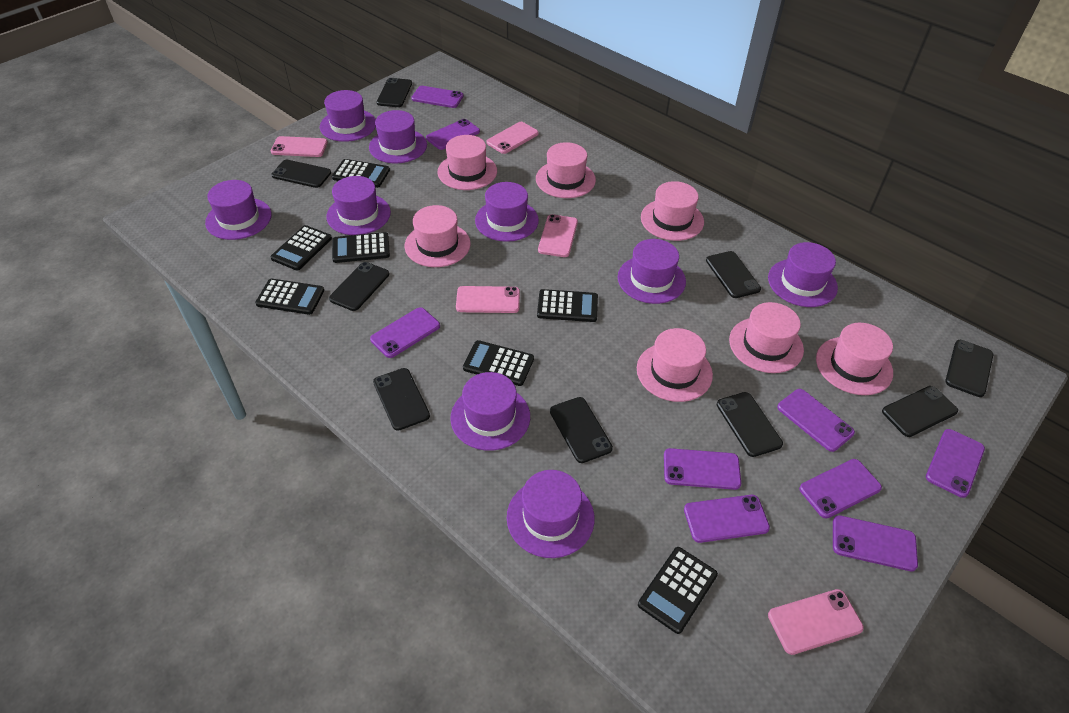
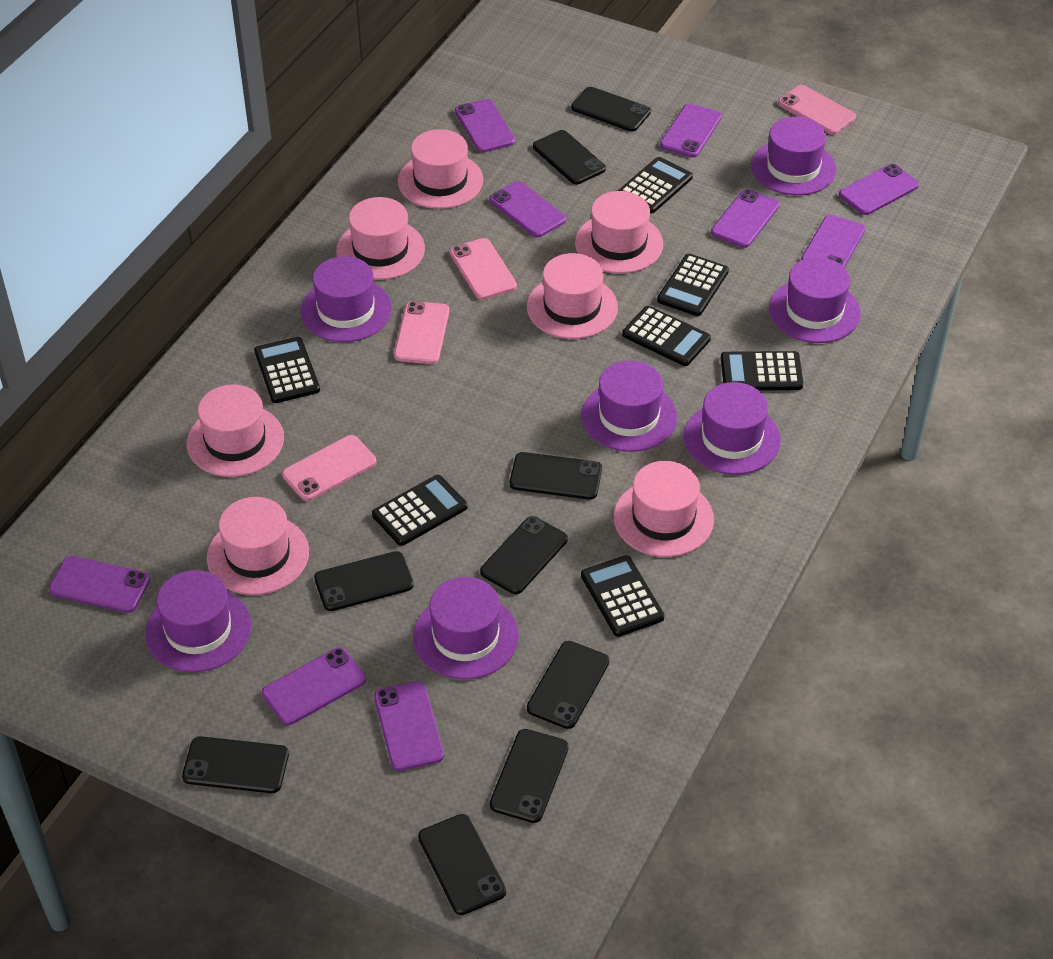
pink phone: [271,136,328,157] [456,286,520,313] [486,122,539,154] [538,214,578,257] [768,589,864,655] = 5 -> [282,435,377,501] [394,301,449,364] [450,238,517,300] [778,85,856,135] = 4
purple hat: [205,180,272,240] [320,90,376,142] [326,176,391,235] [369,110,427,163] [450,372,530,451] [475,182,539,242] [507,470,595,558] [618,239,686,304] [768,242,838,307] = 9 -> [145,570,251,672] [300,256,392,342] [413,577,519,679] [581,360,677,452] [683,382,781,475] [751,117,836,196] [769,257,861,343] = 7

